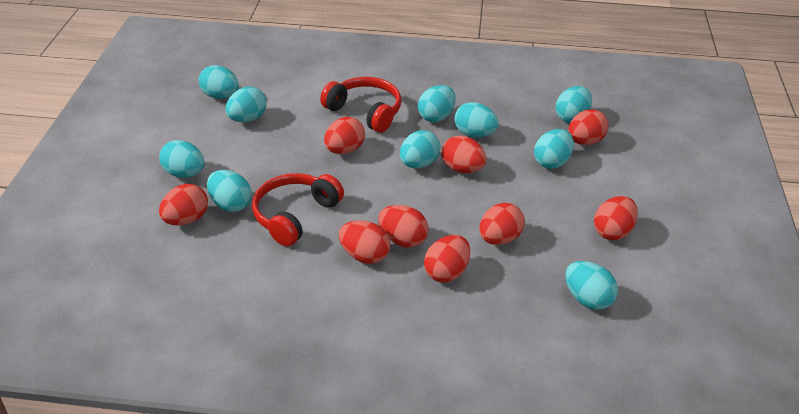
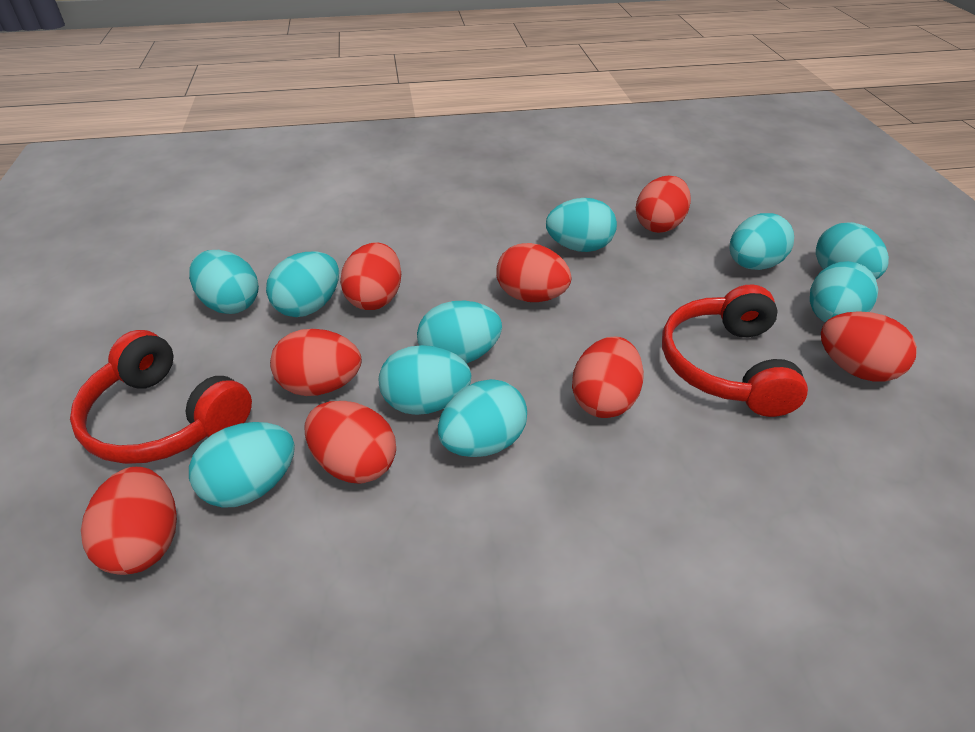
red egg: [159,184,208,226] [324,117,365,154] [339,220,390,264] [378,205,428,247] [424,235,470,283] [441,136,486,173] [479,203,525,245] [568,109,609,145] [594,196,638,240] = 9 -> [81,467,177,575] [270,329,361,396] [304,401,396,484] [340,242,401,310] [496,243,571,302] [572,337,644,418] [636,176,691,233] [821,311,917,382] = 8

